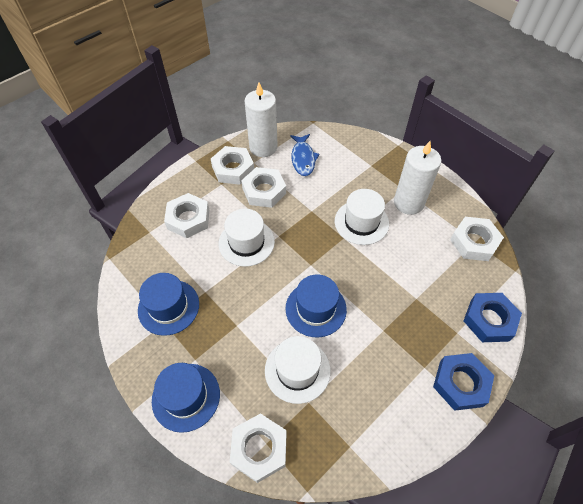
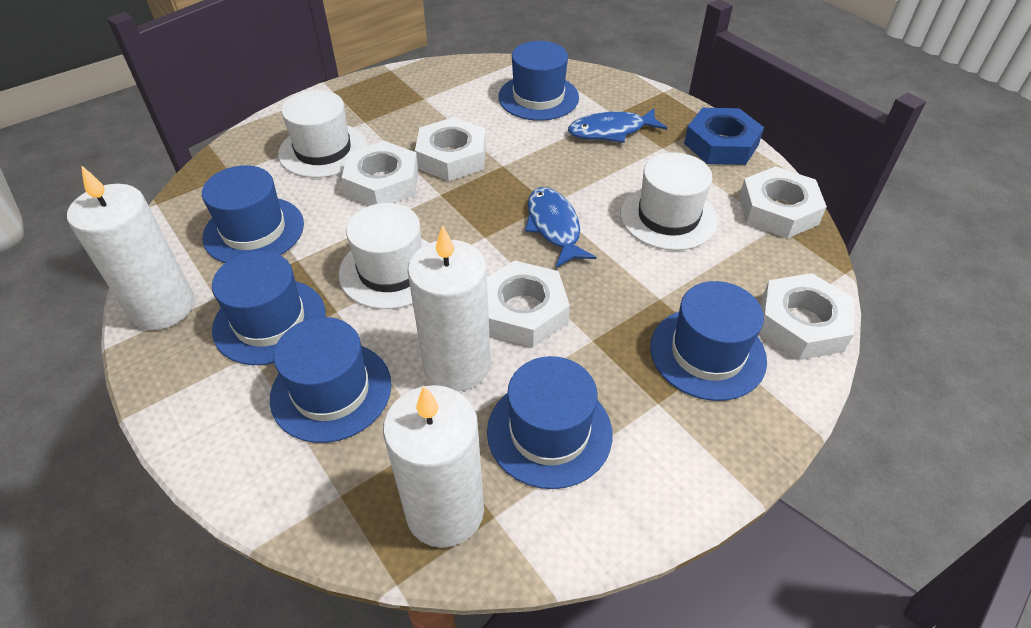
blue fish: [290,134,320,176] = 1 -> [525,187,596,268] [568,108,667,143] = 2
blue hat: [138,273,199,336] [152,363,220,433] [285,274,347,338] = 3 -> [202,165,304,263] [212,251,326,365] [270,317,392,443] [487,356,613,489] [498,41,579,121] [650,281,767,401] = 6
blue nut: [433,353,494,411] [464,293,522,342] = 2 -> [684,108,764,165] = 1
white candle: [245,82,278,157] [394,141,441,215] = 2 -> [67,165,194,330] [383,385,484,548] [407,225,491,391] = 3

